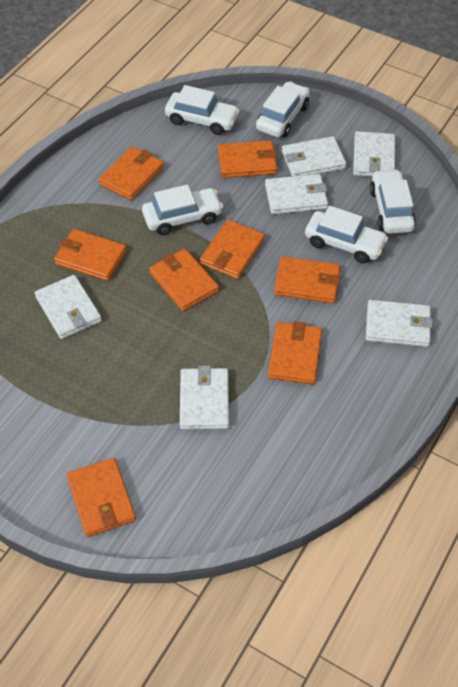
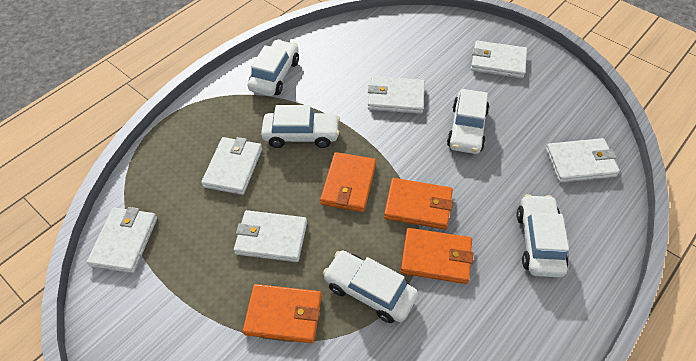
orange wallet: [54,229,126,281] [66,458,136,537] [98,146,164,200] [149,249,219,311] [200,220,265,279] [218,140,277,178] [268,321,322,384] [274,256,340,303] = 8 -> [243,284,322,343] [320,152,376,212] [384,178,453,230] [401,228,474,284] = 4

